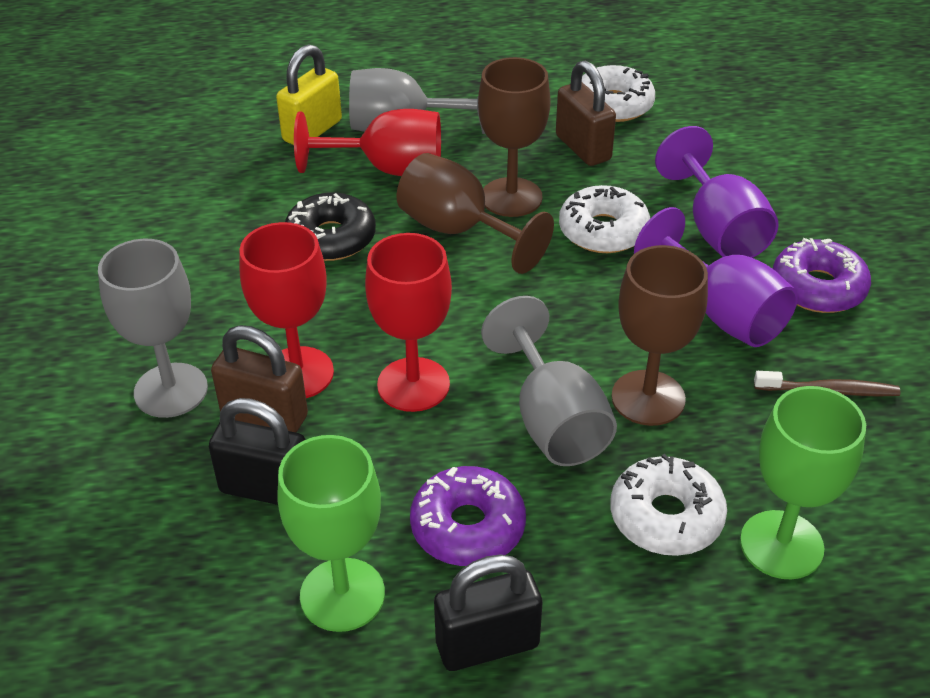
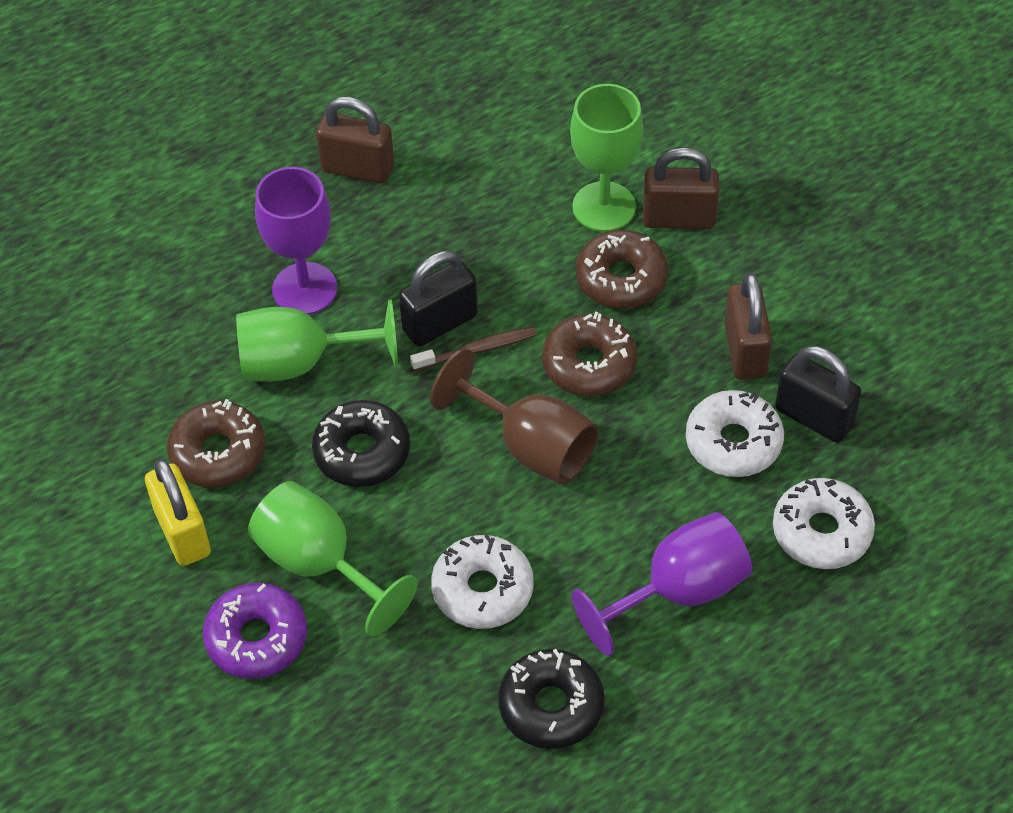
black donut: [285,192,376,261] = 1 -> [312,400,410,487] [498,649,605,749] = 2
brown donut: none = 0 -> [167,399,266,488] [542,312,637,397] [576,230,668,309] = 3
brown goblet: [397,153,554,274] [478,57,551,217] [611,245,708,426] = 3 -> [430,348,599,484] = 1
brown padlock: [211,325,308,433] [556,60,616,166] = 2 -> [316,96,394,183] [643,147,719,229] [724,273,772,380] = 3
green goblet: [277,435,385,632] [740,386,866,579] = 2 -> [236,300,398,382] [248,481,418,636] [570,84,643,232] = 3
grey goblet: [98,239,208,418] [349,68,485,134] [481,296,617,466] = 3 -> none = 0
purple donut: [410,466,526,566] [773,238,871,313] = 2 -> [203,583,307,679] = 1
red goblet: [239,222,334,398] [294,109,441,176] [365,233,452,412] = 3 -> none = 0

